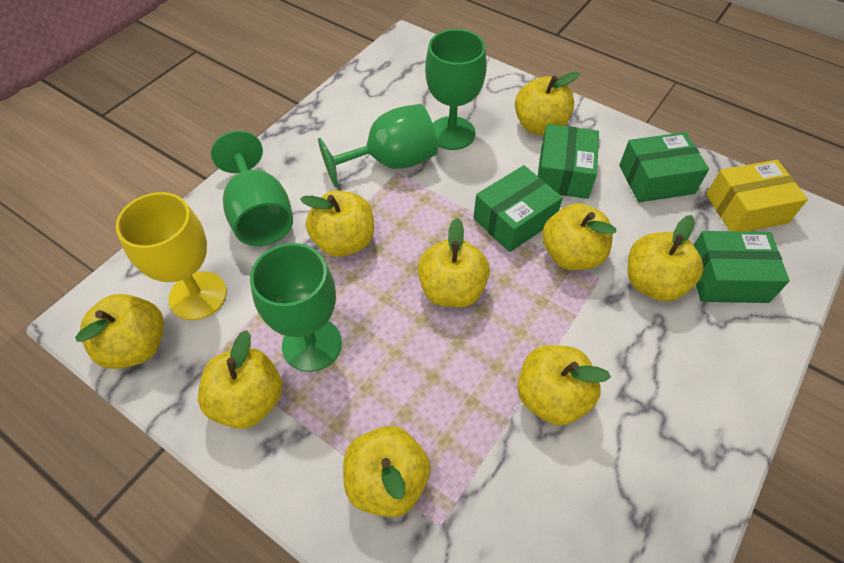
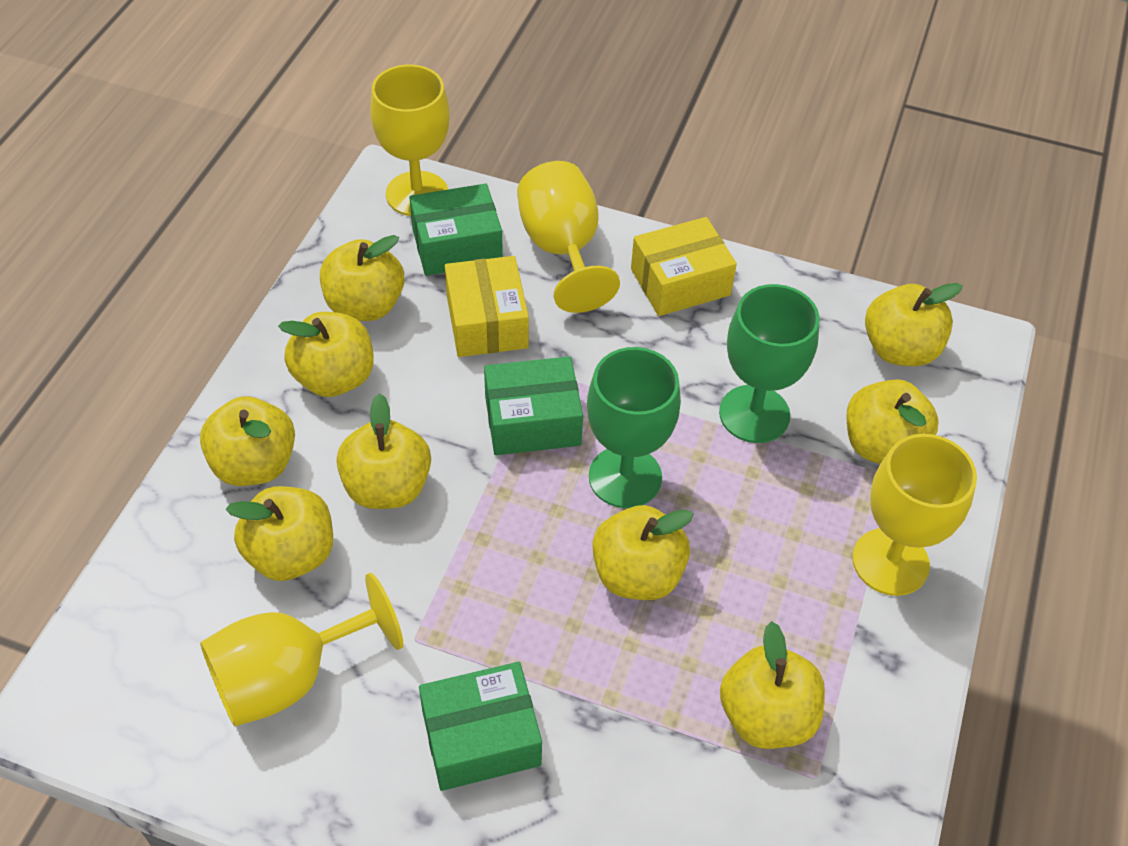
green box: [474,165,563,252] [538,124,599,199] [619,132,709,202] [694,231,790,303] = 4 -> [409,184,503,276] [419,662,542,791] [484,356,583,455] = 3
green goblet: [211,131,293,246] [250,243,342,372] [318,104,438,188] [425,29,487,150] = 4 -> [587,347,681,508] [719,284,820,443] = 2
yellow box: [706,160,808,232] = 1 -> [445,256,529,357] [631,217,737,316] = 2
yellow goblet: [116,192,227,320] = 1 -> [200,573,403,727] [370,65,449,216] [517,161,620,313] [852,434,977,596] = 4

